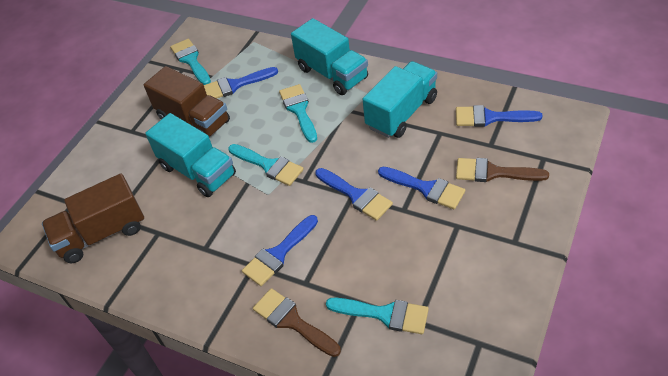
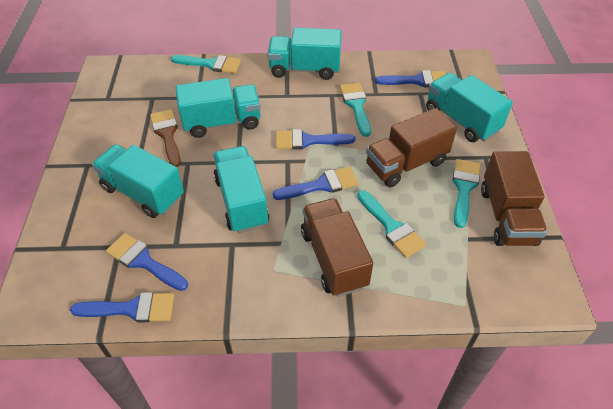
brown brush: [253,288,341,357] [456,158,549,182] = 2 -> [150,109,181,167] = 1
brown truck: [42,173,144,264] [144,66,230,137] = 2 -> [301,198,373,297] [366,108,457,187] [481,151,547,246] = 3
turquoise truck: [145,113,236,197] [291,18,368,95] [363,61,437,138] = 3 -> [92,144,184,218] [175,78,261,138] [213,146,269,233] [267,28,342,80] [426,73,513,142] = 5

